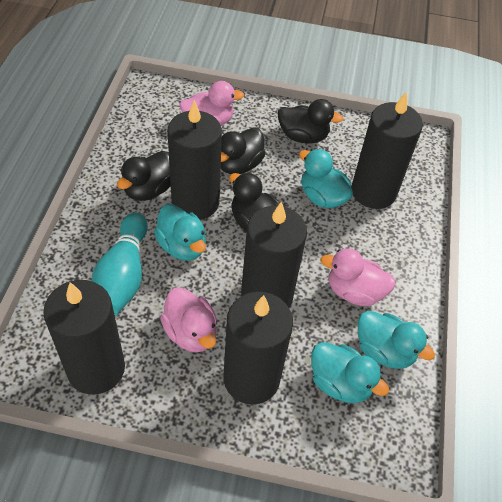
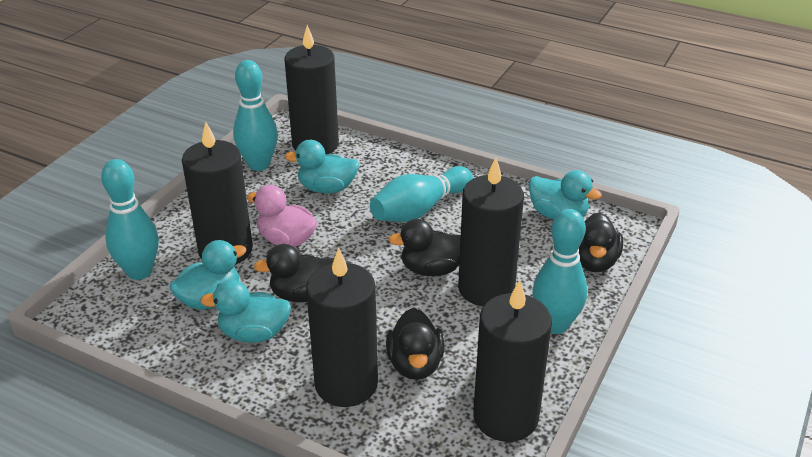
pink duck: [160,287,217,352] [179,81,244,126] [320,248,396,306] = 3 -> [246,185,317,247] = 1
turquoise bowling pin: [92,212,148,316] = 1 -> [101,159,158,280] [233,60,278,171] [370,166,473,222] [533,209,587,334] = 4

